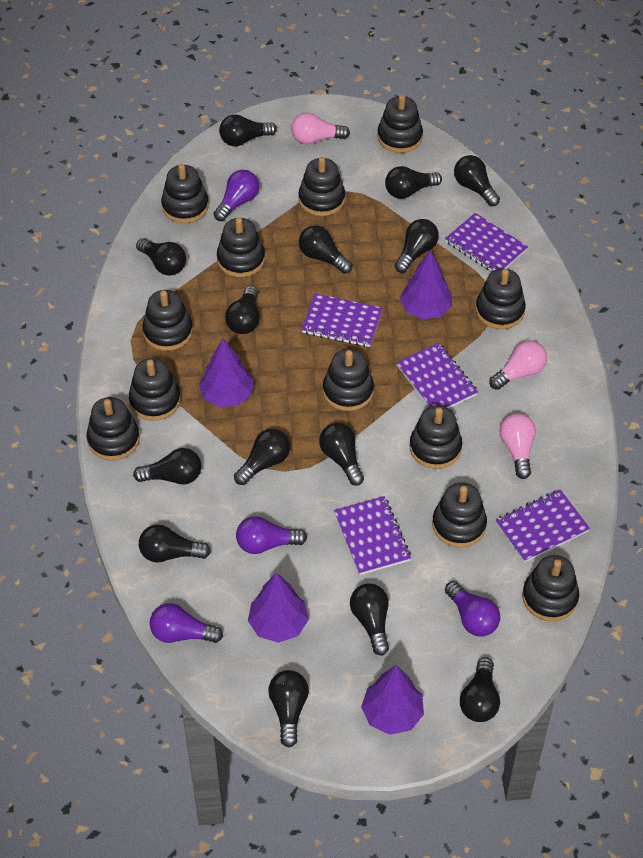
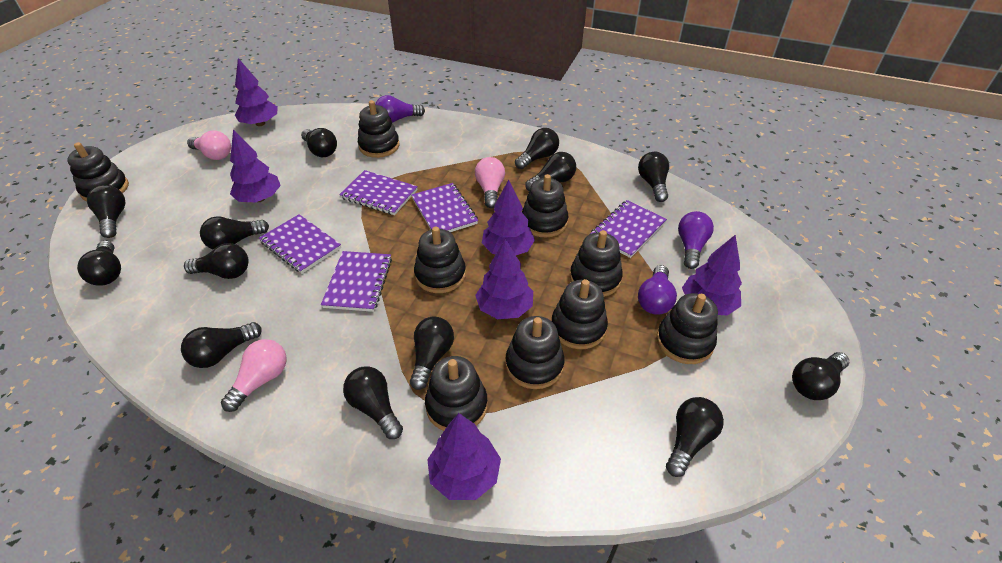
black light bulb: [133,448,201,484] [136,238,186,275] [139,525,211,563] [219,115,277,146] [225,286,260,334] [234,429,290,485] [268,670,309,747] [299,225,352,274] [319,423,364,486] [350,584,389,656] [385,166,442,199] [395,219,439,273] [454,155,500,206] [460,657,500,722] = 14 -> [77,241,121,286] [87,185,126,238] [181,322,262,368] [184,243,249,279] [200,216,269,250] [301,128,337,157] [343,367,403,439] [410,316,454,390] [515,128,559,169] [525,152,576,191] [638,152,669,202] [666,397,724,477] [792,352,849,400] = 13
black stacking toy: [87,397,140,460] [129,358,181,421] [142,290,193,351] [161,164,209,223] [217,217,265,277] [299,157,345,216] [323,349,374,411] [377,94,423,153] [409,405,462,469] [432,483,487,547] [476,269,526,329] [522,555,579,621] = 12 -> [67,142,129,201] [358,101,400,158] [414,227,466,293] [425,356,488,431] [505,316,565,389] [522,174,568,238] [552,279,608,349] [570,230,623,297] [657,293,718,364] = 9
purple light bulb: [149,603,223,643] [214,170,259,221] [236,516,307,554] [445,581,500,636] = 4 -> [375,95,425,123] [638,265,677,315] [678,211,714,269] = 3
purple tree: [199,338,254,407] [248,572,309,643] [361,665,424,735] [400,250,452,319] = 4 -> [230,130,281,202] [235,58,278,126] [427,413,501,500] [475,238,533,319] [482,180,535,255] [682,235,742,316] = 6

